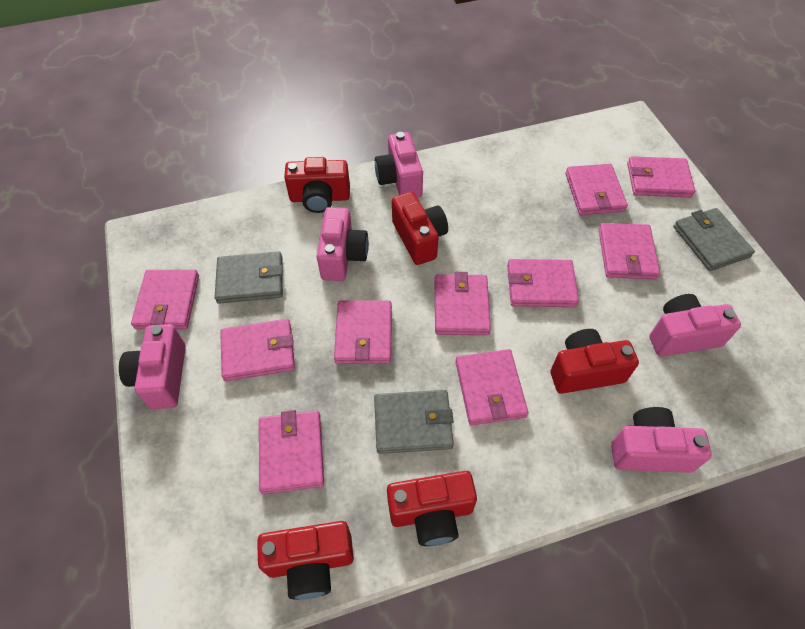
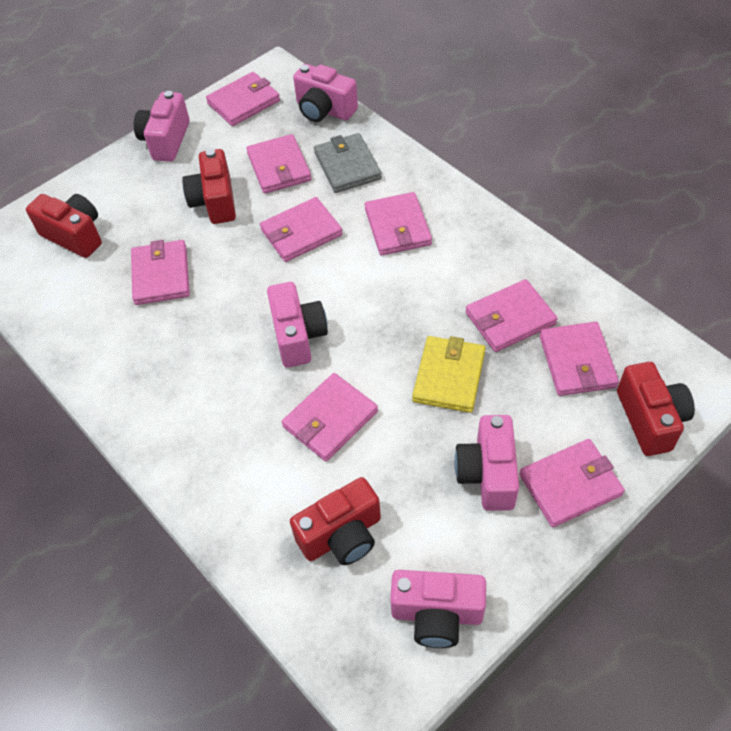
grey wallet: [214,251,283,304] [374,390,454,454] [673,208,755,271] = 3 -> [314,133,382,193] = 1
pink wallet: [131,270,199,329] [220,319,295,381] [259,410,324,494] [334,300,392,364] [435,272,491,335] [455,349,528,425] [507,259,579,307] [566,164,628,215] [599,223,660,279] [627,156,695,198] = 10 -> [131,240,190,305] [206,72,280,126] [246,134,312,194] [260,197,343,262] [282,373,378,461] [365,192,432,256] [465,279,557,352] [519,439,625,527] [540,322,619,396] = 9
red camera: [257,521,354,600] [284,157,350,213] [387,471,477,546] [392,192,448,265] [550,329,639,394] = 5 -> [26,194,102,258] [182,149,236,224] [290,477,381,565] [617,362,695,456] = 4
yellow wallet: none = 0 -> [412,336,486,413] = 1

